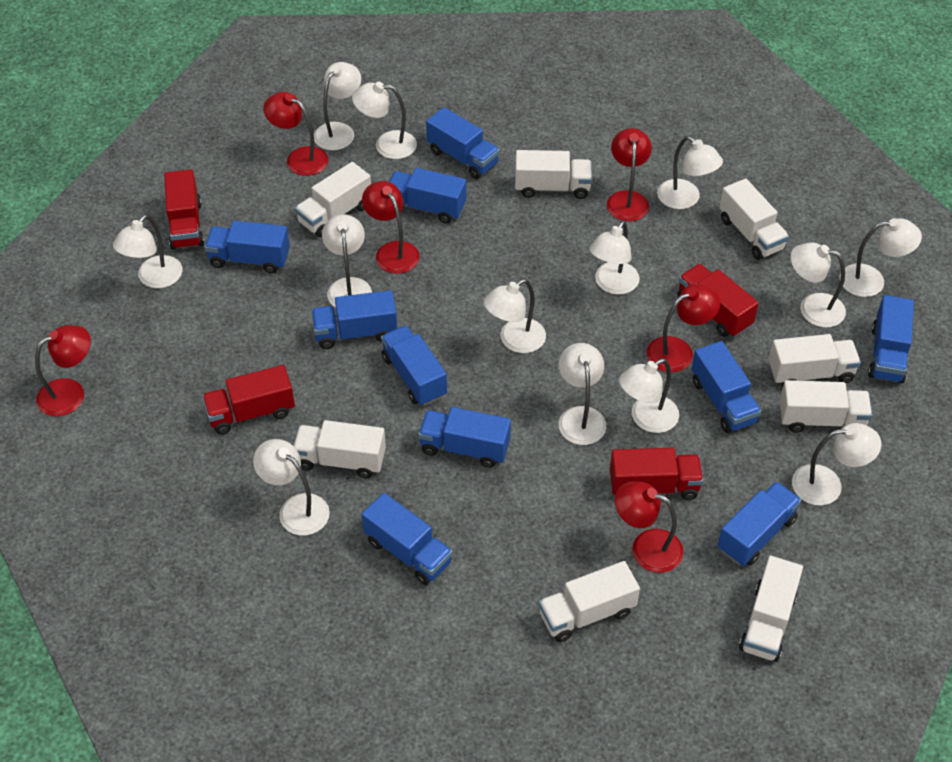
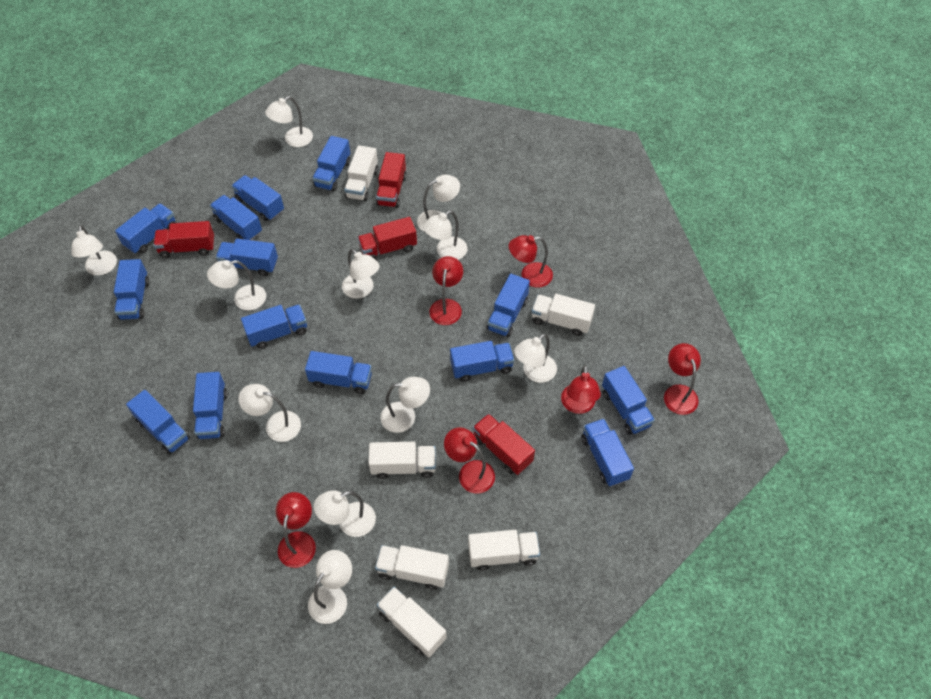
blue truck: [205,221,290,274] [311,290,397,349] [362,493,453,585] [381,325,447,406] [389,168,466,223] [418,407,511,468] [426,107,500,179] [692,341,761,433] [718,482,801,566] [868,295,914,383] = 10 -> [114,259,150,320] [115,203,176,254] [126,390,190,455] [193,372,228,439] [210,195,262,240] [216,238,278,276] [232,175,284,221] [241,304,307,349] [305,351,372,394] [312,136,350,192] [450,341,514,382] [487,274,530,337] [581,419,634,486] [602,366,655,435] = 14
white lamp: [113,214,183,288] [253,439,330,536] [314,62,361,151] [322,215,372,308] [352,82,417,159] [484,279,546,353] [559,343,606,445] [589,221,640,295] [619,358,679,433] [657,136,723,209] [790,243,846,328] [792,423,882,506] [840,218,922,297] = 13 -> [71,225,117,275] [207,260,266,311] [239,384,301,442] [265,96,313,147] [308,550,352,624] [314,490,376,537] [342,248,380,299] [380,377,430,433] [417,175,460,232] [423,211,467,260] [514,334,557,383] = 11
white truck: [293,420,386,478] [295,162,371,237] [515,150,592,199] [539,561,640,642] [719,178,789,260] [739,556,803,662] [769,334,861,387] [780,380,872,433] = 8 -> [344,145,378,201] [368,442,436,479] [375,545,449,590] [377,587,447,657] [468,530,540,570] [531,294,595,336] = 6

